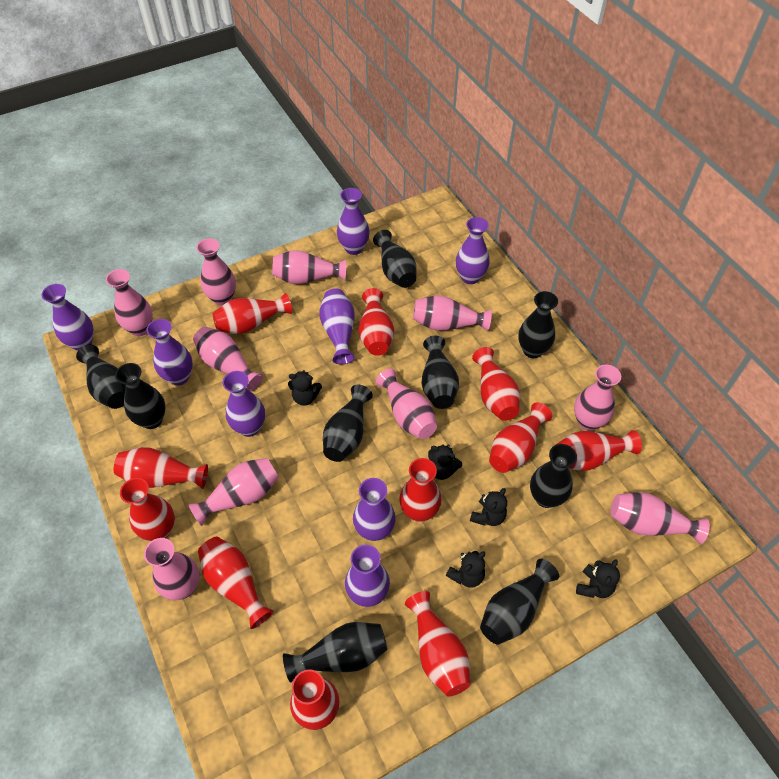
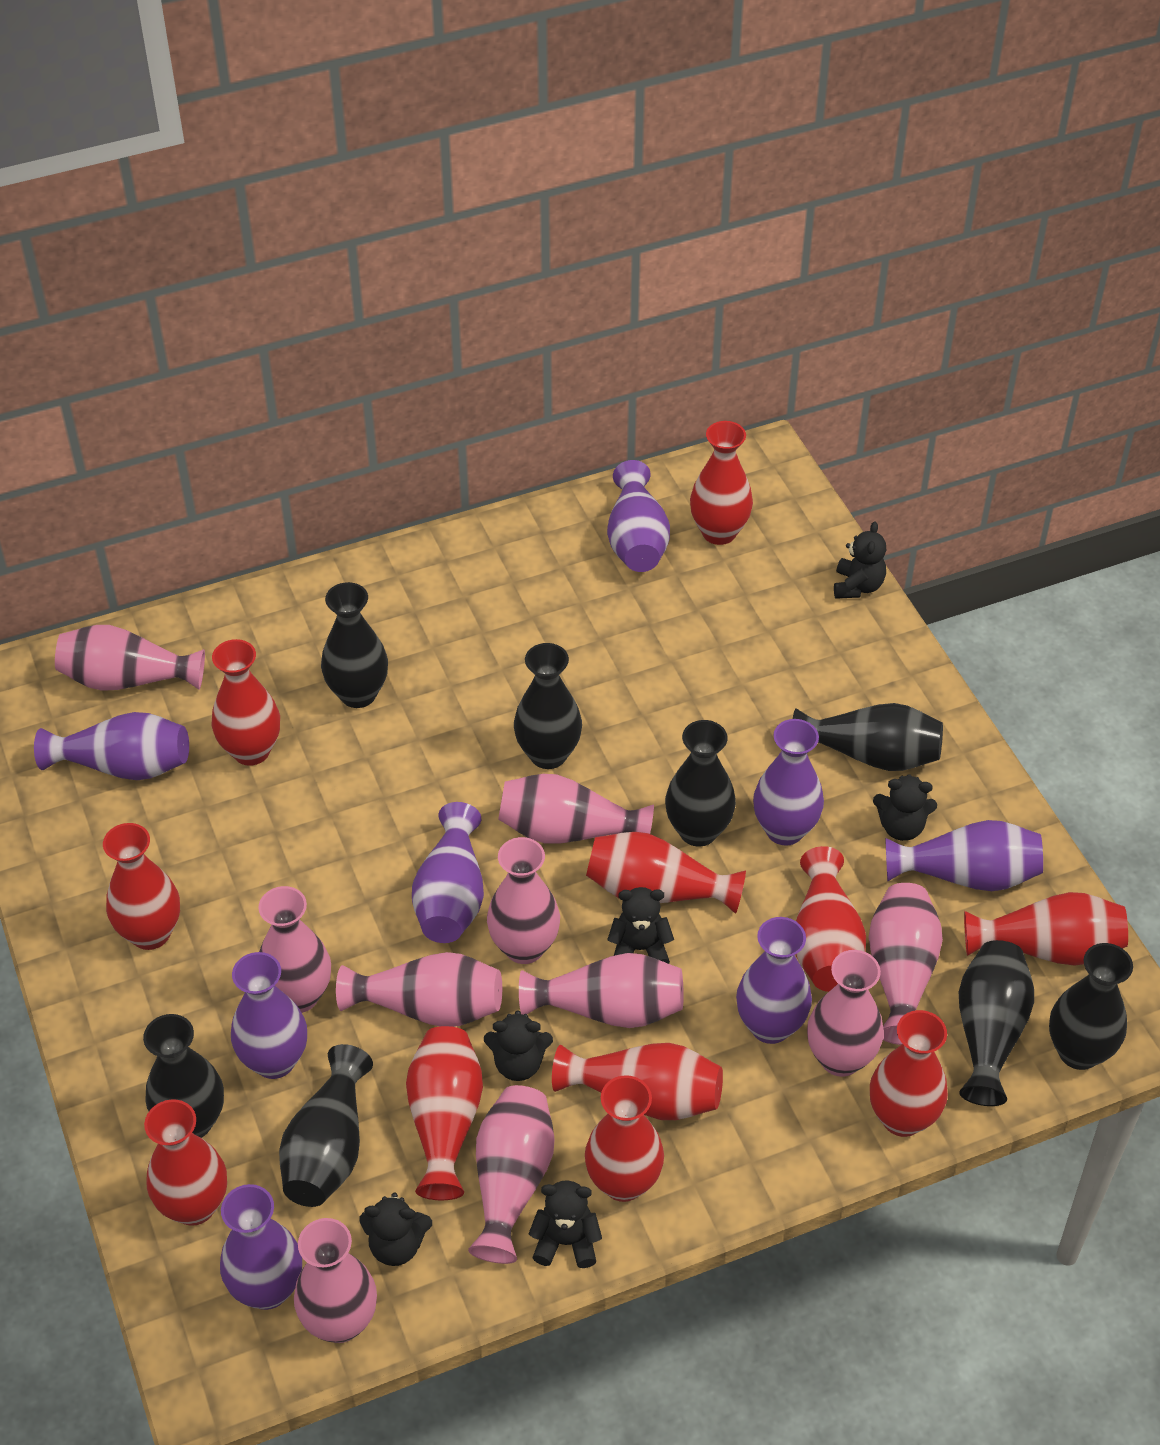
black teddy bear: [288,370,322,406] [428,444,462,480] [446,551,485,588] [470,488,507,526] [576,559,620,598] = 5 -> [359,1193,432,1266] [484,1011,553,1081] [529,1180,602,1268] [607,887,674,964] [834,521,886,599] [873,774,937,841] = 6
black vase: [76,345,126,409] [115,363,166,429] [283,622,388,683] [323,385,373,462] [373,230,417,288] [422,336,459,409] [480,559,559,645] [518,291,558,358] [530,444,577,508] = 9 -> [143,1014,224,1138] [279,1044,373,1207] [321,582,388,708] [514,643,582,769] [665,720,736,847] [793,703,943,771] [959,940,1034,1106] [1049,943,1133,1070] = 8

